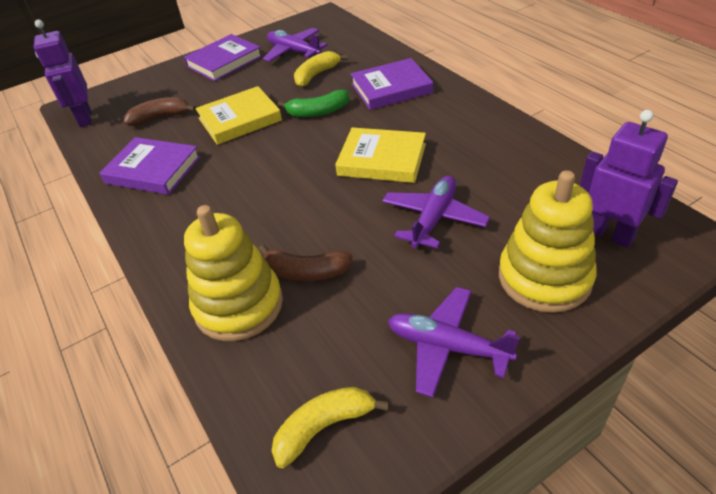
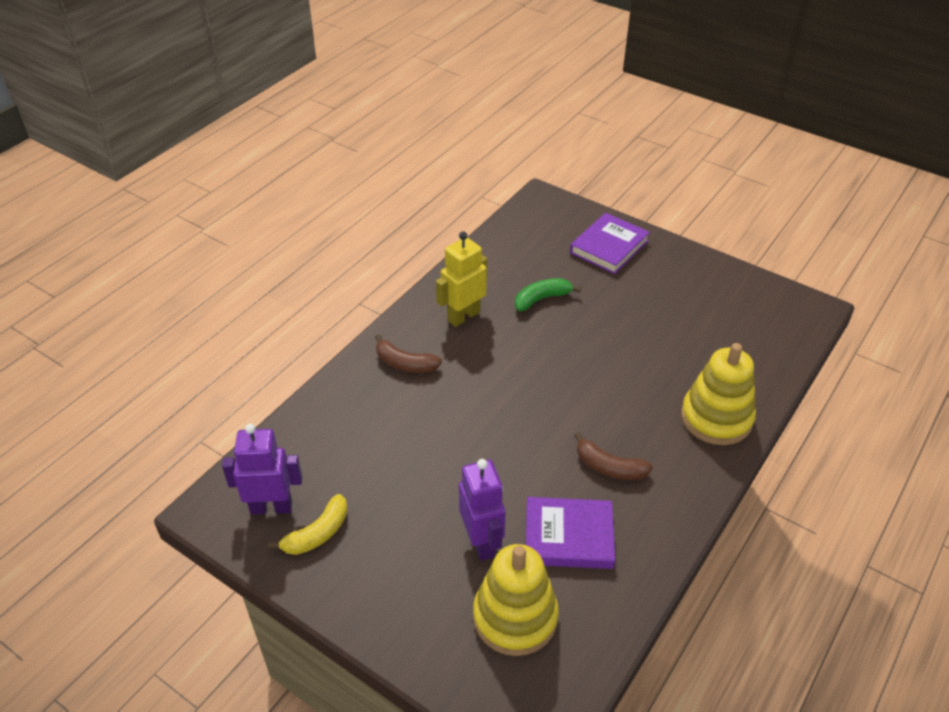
purple book: [100,137,201,195] [184,34,262,81] [350,58,433,110] = 3 -> [526,497,615,569] [570,213,650,274] = 2
purple plane: [263,28,328,62] [382,176,490,249] [388,287,520,398] = 3 -> none = 0
yellow banana: [272,387,389,468] [294,51,348,87] = 2 -> [268,494,348,555] = 1
yellow book: [195,86,282,145] [335,127,426,183] = 2 -> none = 0
yellow robot: none = 0 -> [436,231,487,327] = 1

